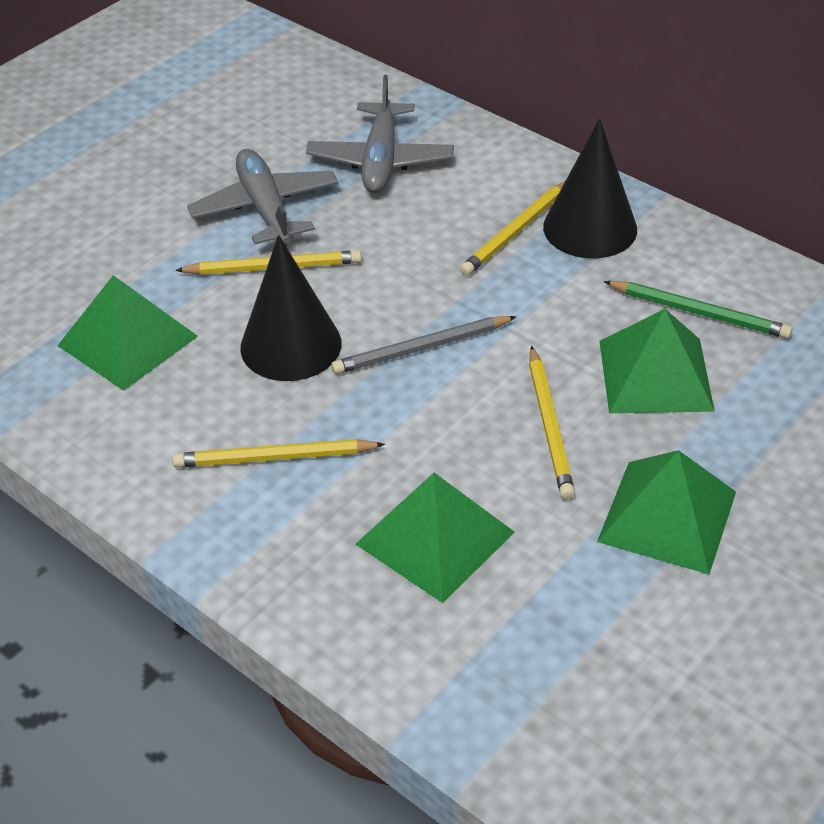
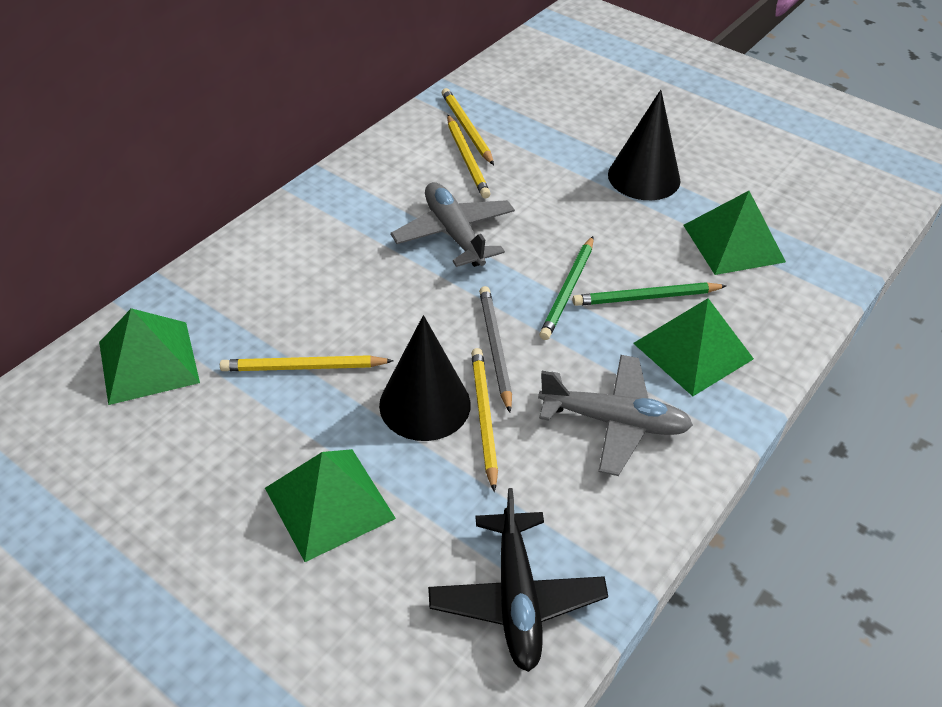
black plane: none = 0 -> [428,488,608,672] = 1
green pencil: [604,281,793,339] = 1 -> [539,236,594,340] [573,282,727,306] = 2

